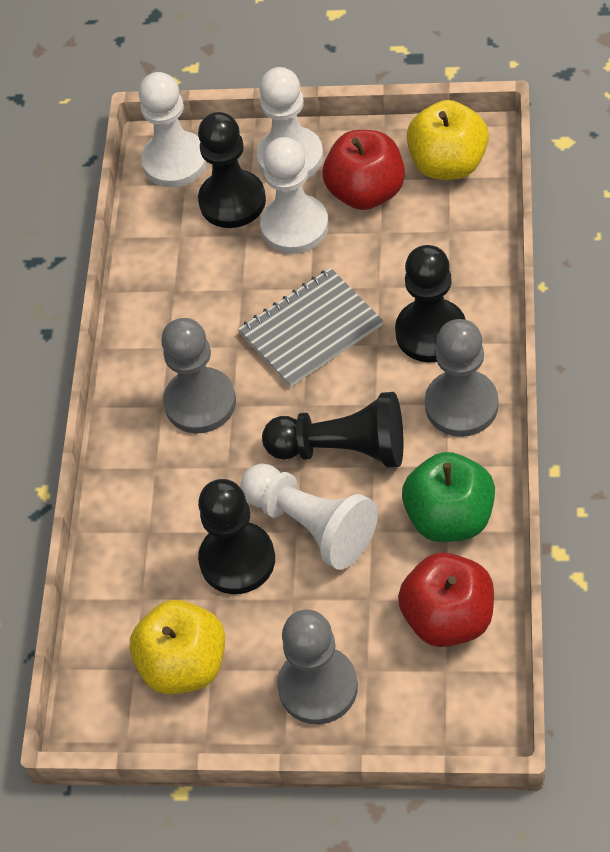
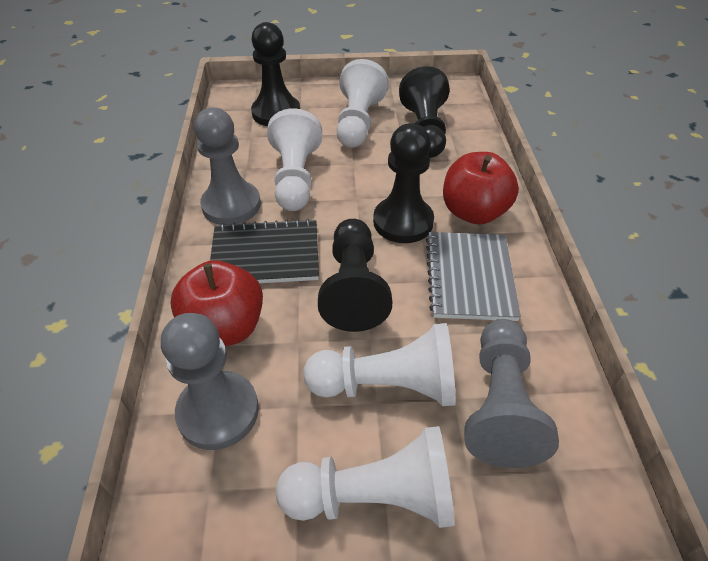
black notebook: none = 0 -> [210,219,319,283] = 1
green apple: [402,452,495,542] = 1 -> none = 0
yellow apple: [130,600,225,694] [406,100,489,180] = 2 -> none = 0

